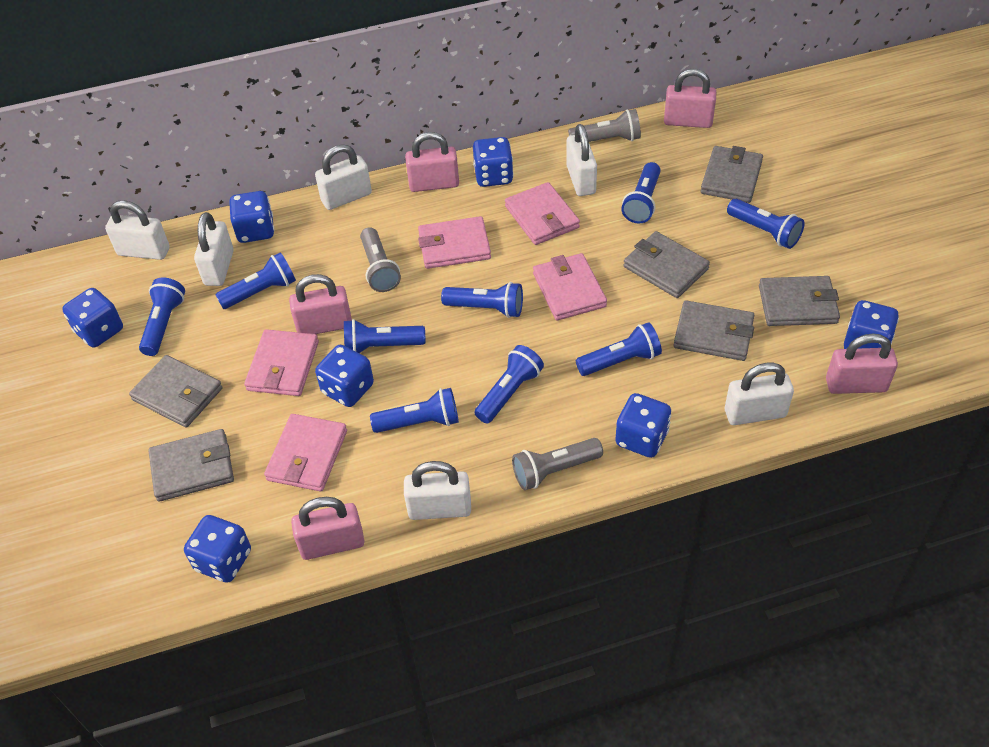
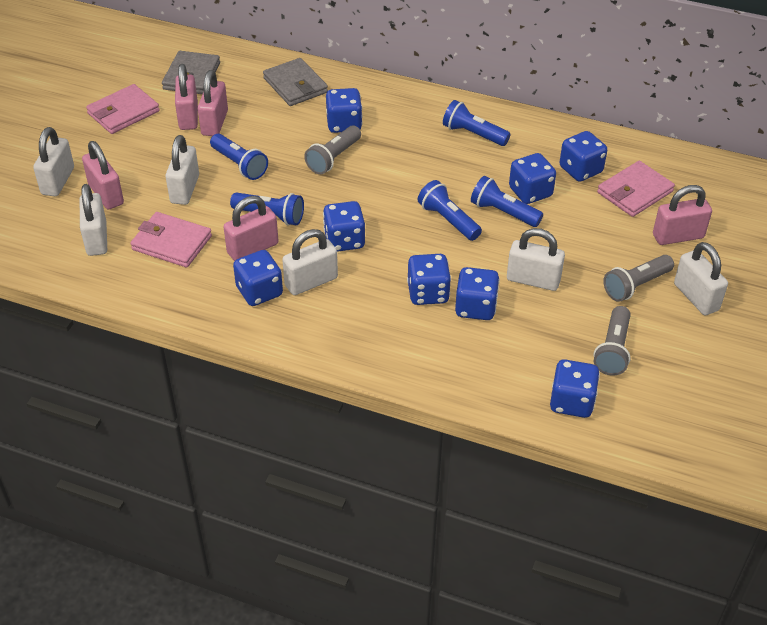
blue dice: [62,288,123,348] [184,515,251,583] [229,191,274,243] [315,345,374,407] [473,137,514,187] [615,393,671,458] [844,300,899,349] = 7 -> [233,250,283,306] [323,201,365,252] [326,88,363,133] [407,254,451,305] [455,267,500,320] [509,153,556,204] [550,360,600,418] [559,131,607,182] = 8
blue flashlight: [139,277,185,356] [215,252,296,309] [344,319,425,353] [370,388,459,433] [441,282,523,318] [474,345,544,423] [576,322,662,376] [621,162,661,223] [727,199,804,249] = 9 -> [210,134,268,180] [230,192,304,226] [418,180,482,241] [443,100,511,146] [471,176,543,227] = 5
grey wallet: [129,355,223,428] [148,429,234,502] [623,231,710,298] [674,300,754,361] [701,146,763,203] [759,276,840,326] = 6 -> [162,51,220,94] [263,58,328,106] = 2
pink wallet: [244,329,319,396] [264,414,347,491] [418,216,491,269] [505,182,580,245] [533,253,607,321] = 5 -> [86,84,160,134] [130,212,212,268] [597,161,675,217] = 3

